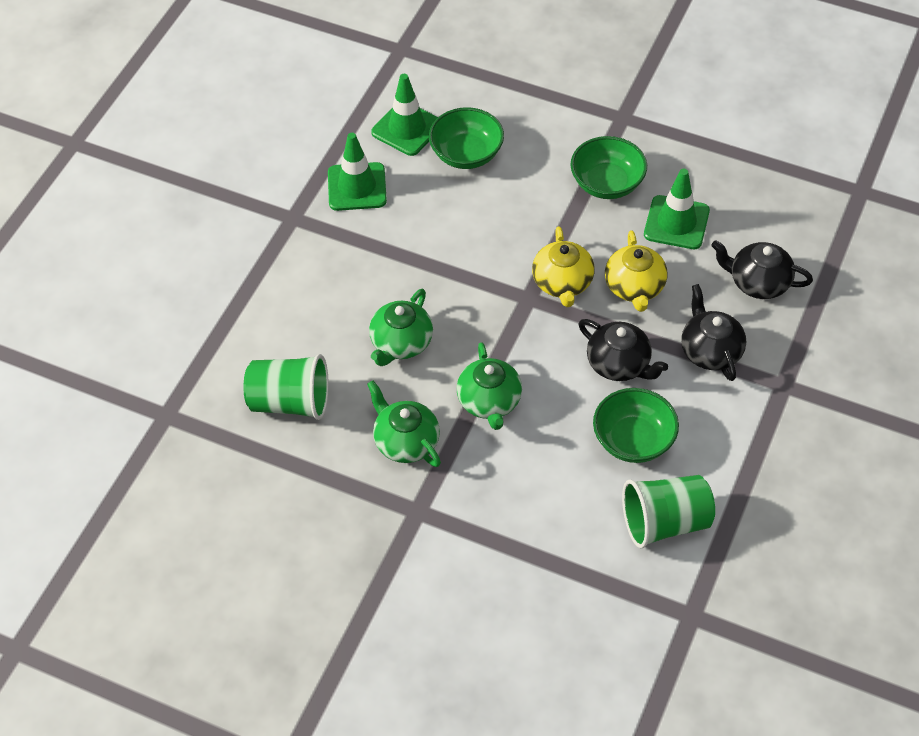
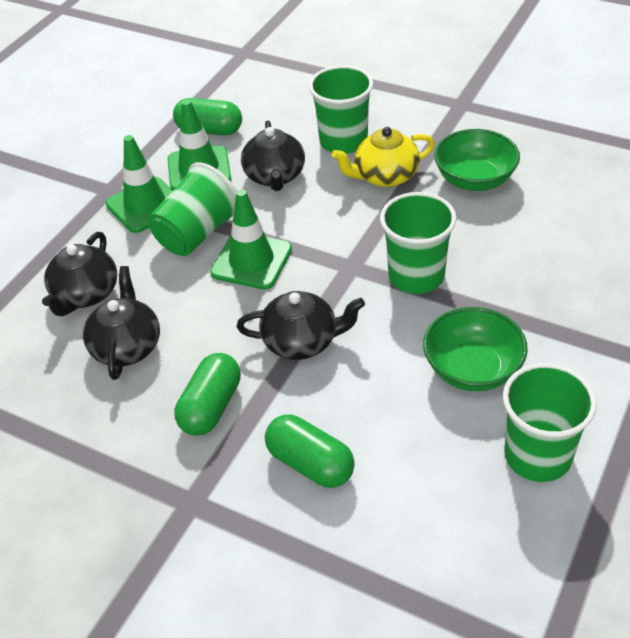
black teapot: [579,319,668,381] [681,284,746,381] [711,240,813,299] = 3 -> [42,232,117,316] [83,266,160,380] [237,291,365,360] [241,121,305,191] = 4
green bowl: [429,107,504,169] [570,136,647,199] [593,388,679,463] = 3 -> [423,307,528,391] [434,129,520,191] = 2
green capsule: none = 0 -> [173,98,242,135] [175,353,241,436] [265,415,355,488] = 3
green cup: [243,354,329,420] [622,475,715,548] = 2 -> [148,162,237,256] [309,65,373,154] [380,192,457,294] [503,363,597,482] = 4
green teapot: [367,380,441,467] [369,289,433,366] [457,342,522,430] = 3 -> none = 0
yellow teapot: [532,226,595,307] [605,230,667,312] = 2 -> [332,127,435,187] = 1

